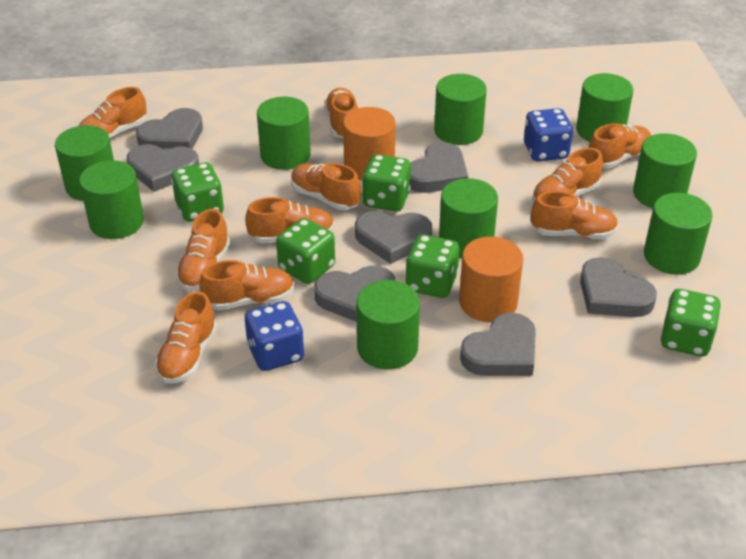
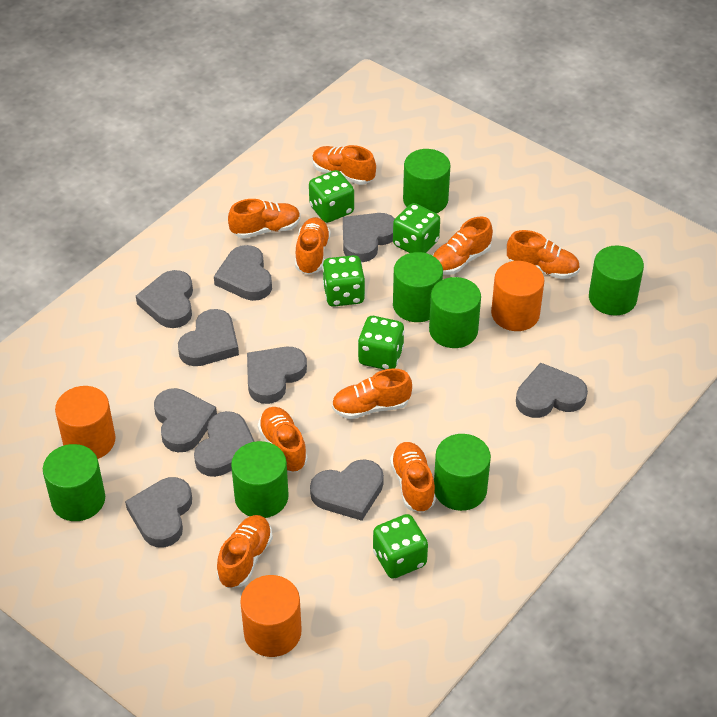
blue dice: [245,301,304,371] [524,108,573,161] = 2 -> none = 0
green cylinder: [55,125,114,201] [79,160,144,239] [257,97,311,170] [356,280,420,370] [434,74,487,145] [439,178,498,258] [576,73,633,142] [633,133,697,208] [644,193,713,275] = 9 -> [43,444,105,521] [231,441,289,518] [393,252,443,322] [403,149,450,213] [429,277,481,348] [434,434,491,511] [589,245,644,316] = 7
grey heart: [127,144,199,192] [136,108,203,149] [314,266,395,322] [355,211,432,264] [410,142,468,193] [460,313,536,376] [580,257,657,317] = 7 -> [125,477,192,547] [136,270,193,328] [154,388,217,452] [178,309,239,366] [194,411,255,477] [214,245,272,301] [247,347,307,404] [310,459,384,521] [343,213,395,262] [516,362,588,418] = 10
orange cylinder: [343,107,396,180] [459,237,523,322] = 2 -> [55,386,116,459] [240,575,302,657] [491,261,544,331] = 3
orange shoe: [79,87,147,138] [155,291,217,384] [176,209,230,291] [199,260,295,310] [245,197,334,243] [291,163,361,210] [324,88,358,138] [531,191,618,239] [532,148,603,202] [589,123,651,169] = 10 -> [216,515,273,588] [228,199,301,239] [258,407,308,472] [295,217,331,275] [312,145,376,185] [332,368,412,419] [390,442,436,512] [432,217,493,275] [507,230,580,279] = 9

